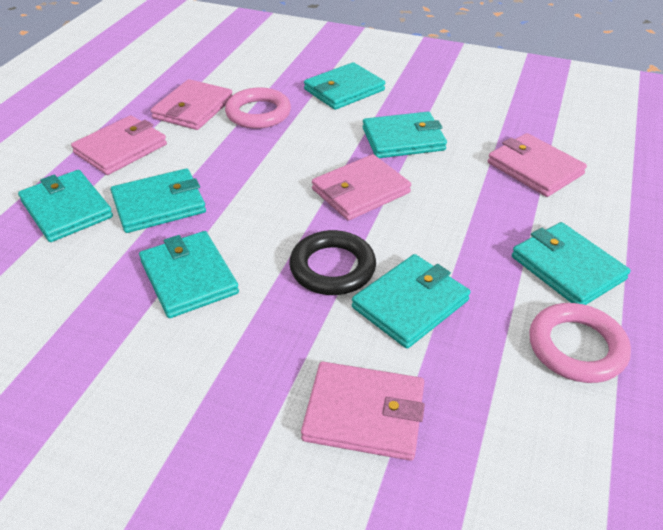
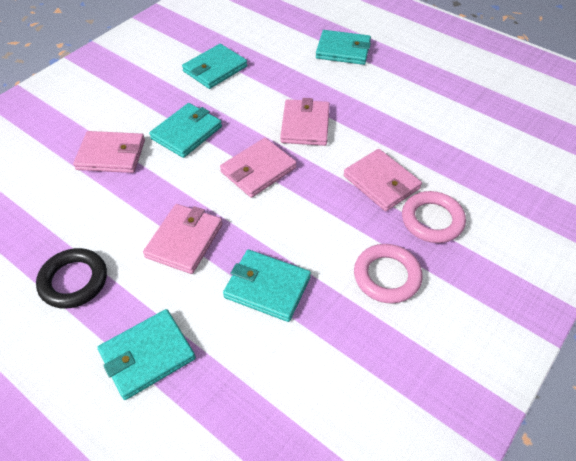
turquoise wallet: [18,170,113,242] [111,169,206,233] [139,231,239,318] [304,62,385,110] [352,254,470,349] [363,112,447,158] [512,222,631,305] = 7 -> [98,309,196,400] [149,103,222,158] [182,44,247,89] [223,250,311,322] [316,30,371,65] = 5

